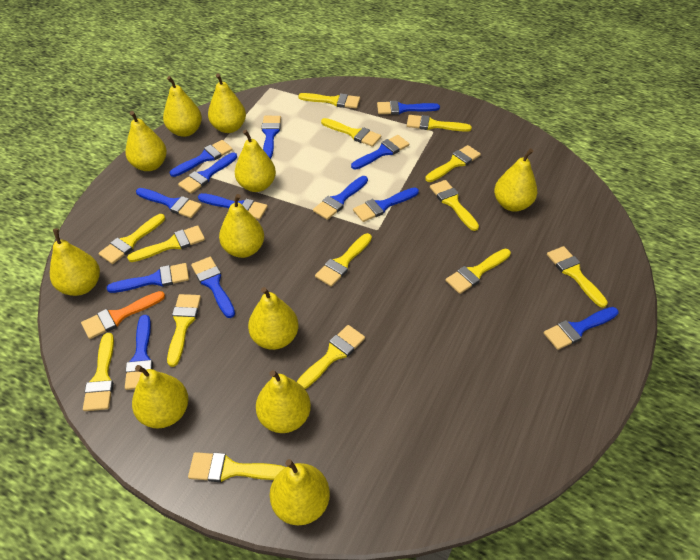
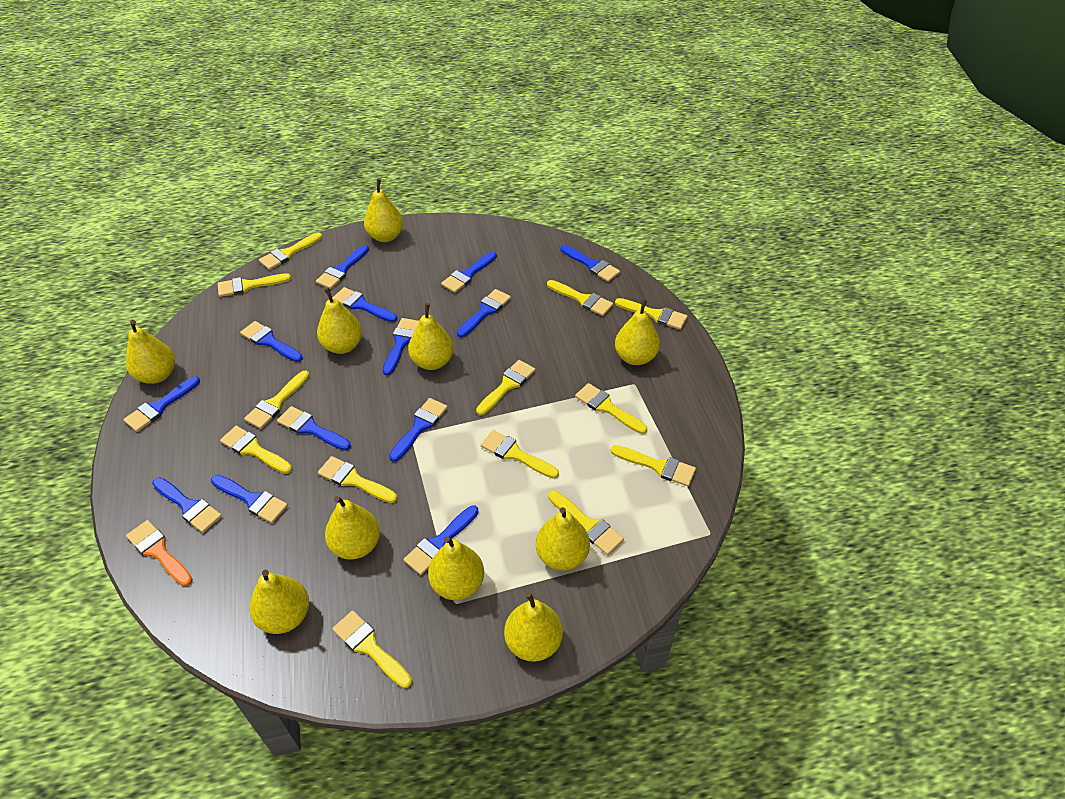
yellow brush: [83,333,114,411] [99,214,165,264] [127,225,205,262] [167,294,201,367] [188,452,286,482] [297,325,365,389] [298,93,360,109] [315,233,372,287] [321,118,381,147] [407,115,472,132] [425,145,481,182] [430,180,479,231] [445,249,511,294] [547,246,608,308] = 14 -> [218,273,291,297] [220,426,292,474] [244,371,309,429] [259,233,322,270] [318,456,397,503] [332,611,412,688] [476,360,535,415] [481,430,559,479] [547,280,613,316] [548,490,624,555] [575,383,647,434] [611,445,696,486] [615,298,688,330] = 13
yellow pear: [50,228,100,296] [125,111,167,171] [132,365,188,429] [163,76,202,137] [208,73,246,133] [219,194,264,258] [235,130,276,192] [248,287,299,350] [256,370,311,433] [270,459,330,525] [494,148,537,211] = 11 -> [126,320,175,384] [250,570,309,634] [317,288,362,354] [325,496,380,560] [364,179,403,242] [408,303,454,370] [428,536,484,600] [504,592,563,662] [536,507,590,571] [615,299,660,365] = 10

